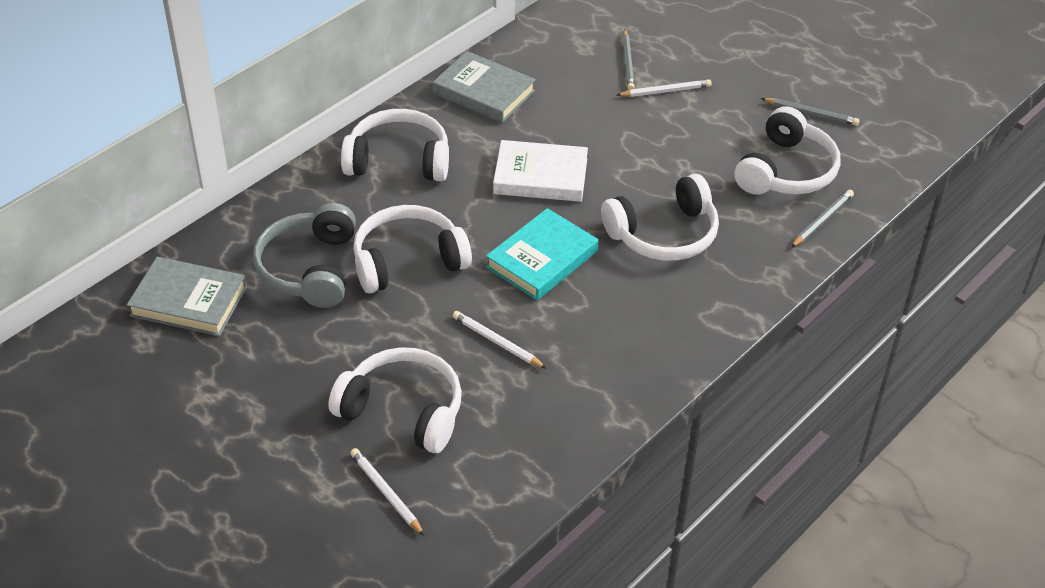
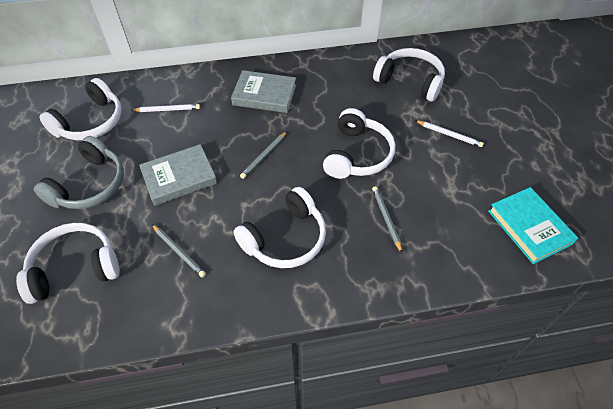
white book: [493,140,588,202] = 1 -> none = 0
white pencil: [350,448,425,536] [453,311,547,369] [617,79,712,97] = 3 -> [131,104,200,112] [414,120,484,147] = 2

